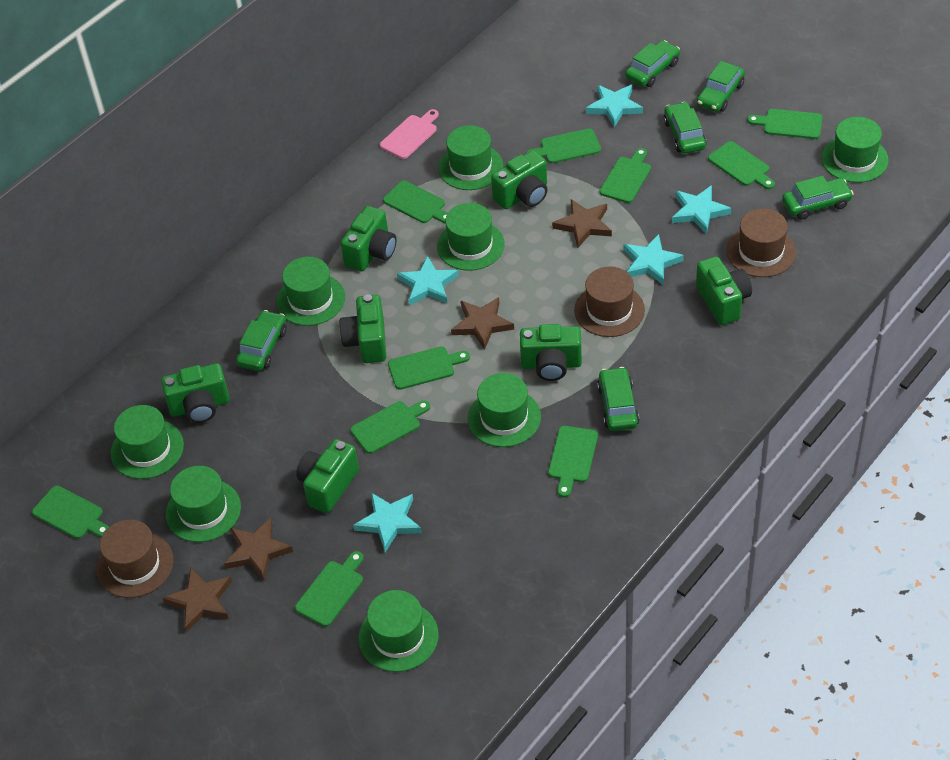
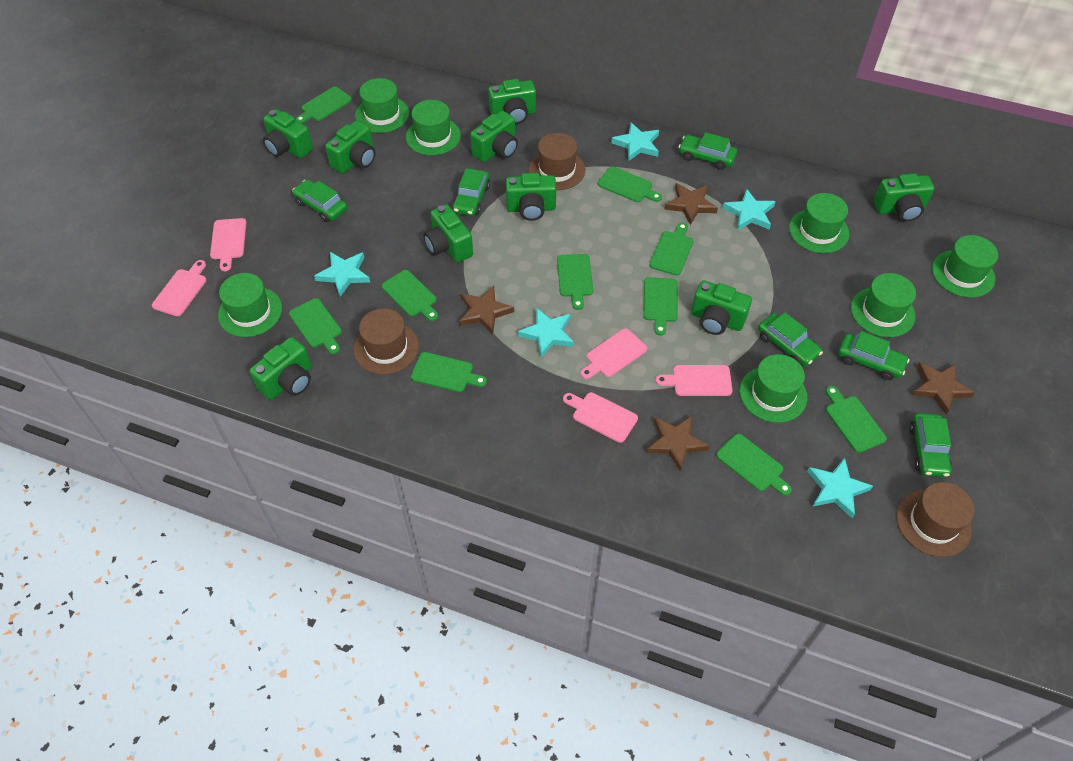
green camera: [161,363,229,423] [296,439,359,513] [339,294,386,363] [341,206,397,271] [491,150,547,209] [520,324,582,381] [696,256,752,325] = 7 -> [250,337,312,400] [263,109,313,158] [325,120,376,174] [424,204,473,263] [470,111,518,162] [488,79,536,124] [506,173,556,221] [691,280,752,335] [874,173,935,222] = 9
green hat: [110,405,184,479] [166,466,241,542] [276,257,345,326] [358,590,439,672] [437,203,505,271] [438,125,503,190] [468,373,541,447] [821,117,889,183] = 8 -> [218,273,282,337] [355,78,409,133] [406,100,461,156] [740,354,807,423] [789,193,849,253] [851,273,916,337] [932,235,998,298] = 7
pink cutting board: [380,109,439,159] = 1 -> [152,260,206,316] [210,218,247,271] [563,392,638,443] [581,328,647,379] [655,365,733,396] = 5

